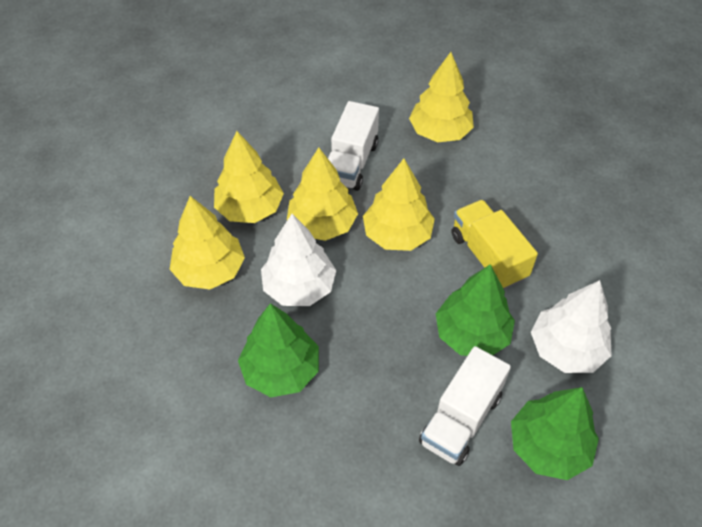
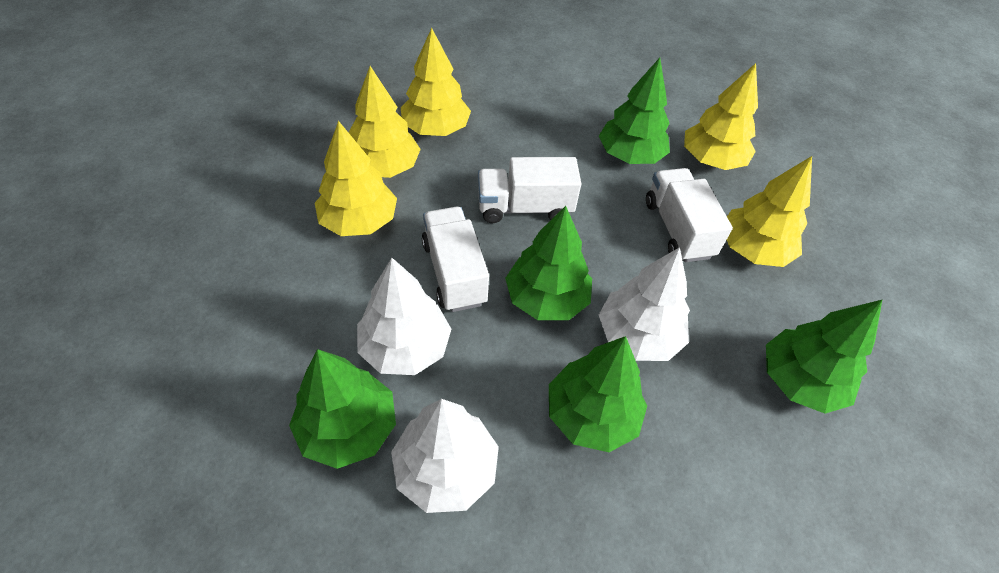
green tree: [238,303,319,397] [436,264,515,356] [511,387,599,480] = 3 -> [289,349,396,469] [505,206,592,320] [549,336,647,452] [599,58,670,164] [766,300,882,414] = 5
white tree: [261,214,336,306] [531,280,612,373] = 2 -> [357,258,451,375] [391,399,499,513] [599,247,690,361] = 3
white truck: [328,101,379,191] [419,346,511,466] = 2 -> [422,207,489,312] [478,157,581,223] [646,168,733,262] = 3
yellow truck: [451,200,538,290] = 1 -> none = 0

